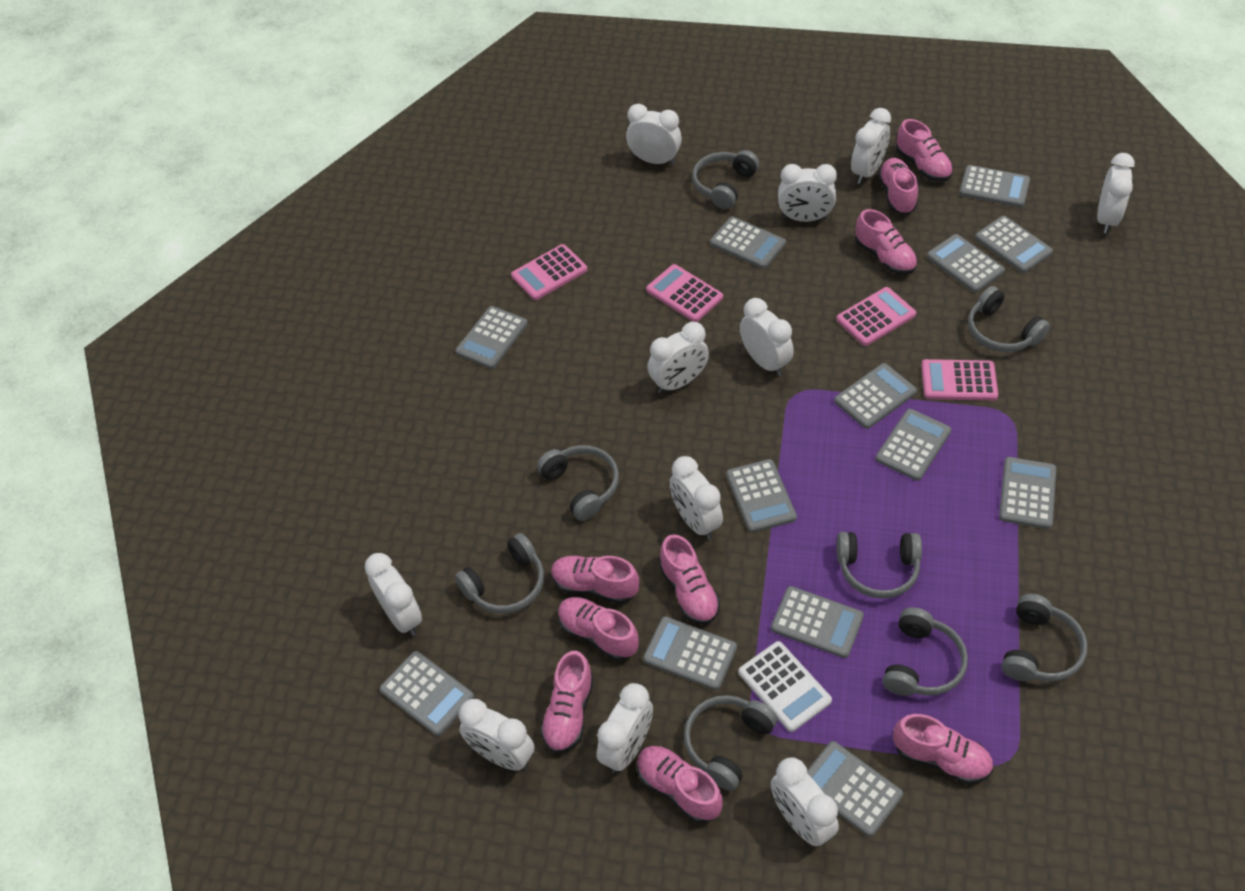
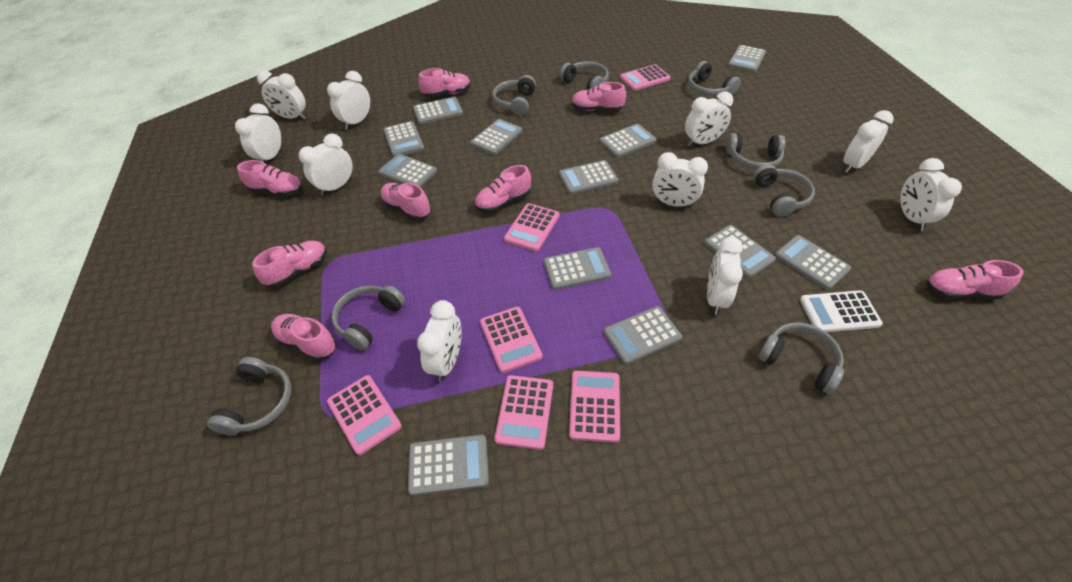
grey calculator: [380,651,474,736] [455,306,528,369] [643,616,737,690] [710,217,786,269] [726,459,797,533] [771,586,864,658] [807,741,903,837] [834,363,917,429] [875,409,951,481] [927,234,1005,293] [959,165,1030,207] [975,216,1053,273] [999,457,1057,529] = 13 -> [378,154,437,187] [383,121,424,157] [408,435,489,496] [413,97,463,124] [470,119,522,155] [544,247,612,290] [559,160,619,194] [599,124,656,158] [603,306,682,364] [704,225,776,278] [728,45,766,72] [775,235,851,290] = 12
pink calculator: [511,244,587,300] [646,264,723,322] [836,287,916,346] [921,359,998,401] = 4 -> [327,375,402,455] [480,307,543,373] [494,375,553,450] [504,203,560,251] [569,371,620,443] [620,64,671,90] = 6
pink shoe: [540,651,594,753] [551,556,639,604] [558,597,639,661] [637,746,723,823] [659,534,720,624] [855,209,917,275] [878,158,918,214] [893,714,993,784] [896,119,953,182] = 9 -> [237,160,302,196] [252,240,327,287] [271,314,336,361] [380,183,431,220] [418,68,471,97] [475,165,531,212] [571,82,626,111] [926,260,1024,299] = 8
white clock: [365,553,422,636] [459,699,535,771] [596,683,653,773] [626,104,682,165] [647,322,709,394] [669,456,723,540] [740,298,794,376] [770,757,839,846] [778,164,837,222] [851,108,891,184] [1097,153,1135,234] = 11 -> [235,103,281,163] [257,71,306,119] [299,133,353,196] [327,71,370,130] [417,300,461,381] [652,152,708,208] [685,92,733,146] [707,237,743,315] [843,110,893,173] [900,158,962,231] = 10

